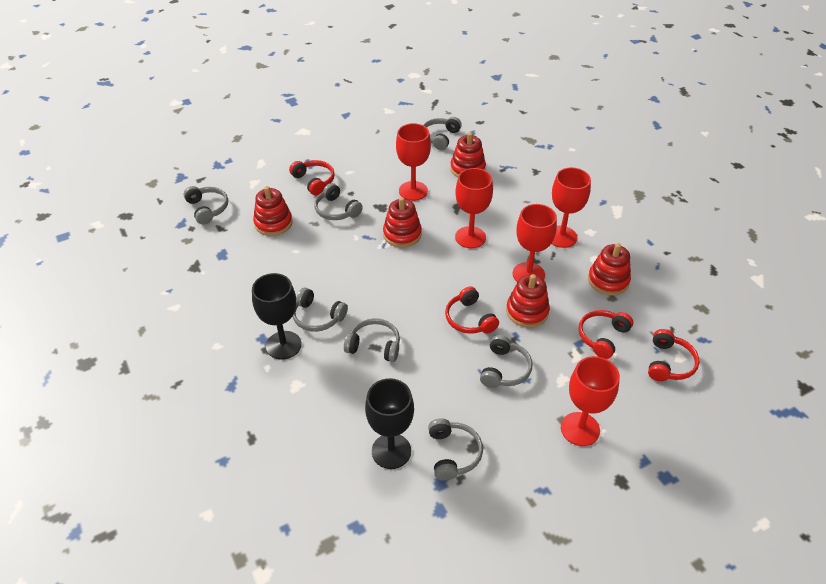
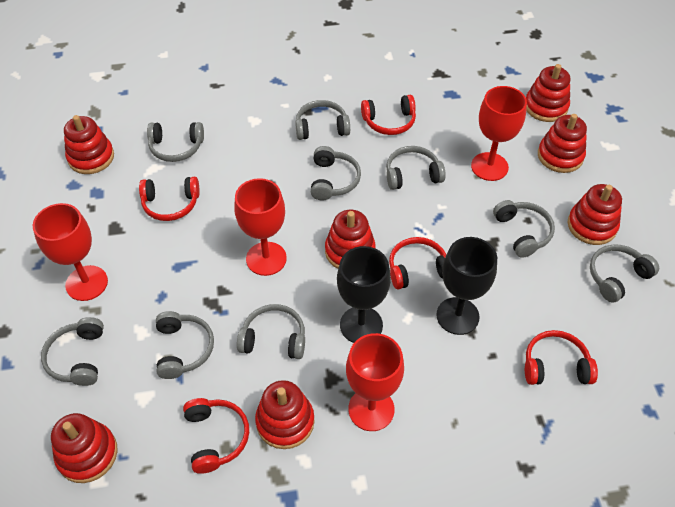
grey headphones: [183,186,228,224] [292,287,348,332] [314,183,363,220] [344,318,400,362] [423,117,462,150] [428,418,483,481] [480,335,533,388] = 7 -> [41,317,104,386] [147,122,204,162] [156,311,214,379] [237,304,305,359] [295,100,350,140] [311,146,361,200] [386,146,446,190] [493,200,555,258] [590,244,659,303] = 9
red goblet: [396,123,431,201] [455,168,493,248] [513,204,557,282] [551,167,591,248] [561,356,620,446] = 5 -> [33,203,108,301] [234,178,287,276] [346,333,404,431] [471,86,527,181] = 4
red headphones: [289,160,335,196] [445,286,499,334] [579,310,633,359] [648,329,700,381] = 4 -> [139,177,200,221] [183,398,249,474] [361,95,416,135] [389,237,447,289] [525,330,598,385] = 5
red stacking toy: [253,186,293,236] [383,197,422,248] [450,132,486,177] [506,274,550,328] [588,243,631,296] = 5 -> [51,413,118,483] [64,115,114,174] [255,380,314,449] [325,210,376,269] [526,64,570,122] [538,114,587,173] [568,184,622,245] = 7

